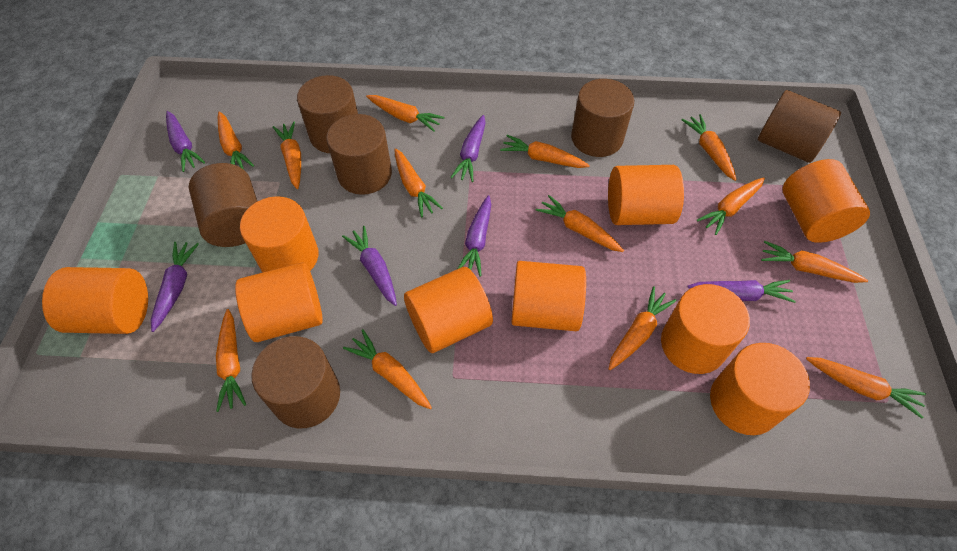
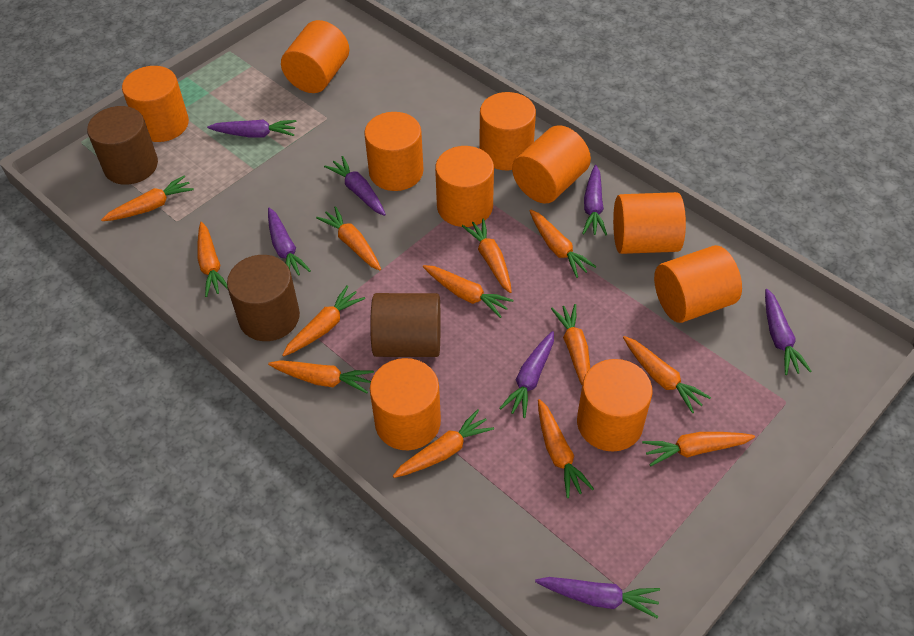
brown cylinder: [189,163,258,247] [251,336,340,428] [297,75,358,153] [326,114,392,195] [571,79,634,157] [758,90,841,163] = 6 -> [87,106,158,185] [227,255,300,341] [370,293,441,357] = 3
orange cylinder: [42,267,148,334] [235,262,323,342] [240,196,319,273] [404,267,493,353] [511,261,586,331] [608,165,684,225] [661,284,750,374] [710,343,810,435] [783,159,870,243] = 9 -> [122,66,189,142] [281,20,349,93] [364,112,424,191] [370,358,441,450] [435,146,494,227] [479,92,536,170] [512,125,591,204] [577,359,652,452] [613,192,686,254] [654,245,742,323] = 10
purple carrot: [151,242,199,332] [166,111,205,172] [342,226,397,306] [450,115,486,182] [458,195,491,276] [688,280,796,303] = 6 -> [207,119,296,138] [268,208,311,276] [324,156,386,216] [500,331,554,418] [535,577,660,618] [582,165,607,235] [765,289,811,375] = 7

